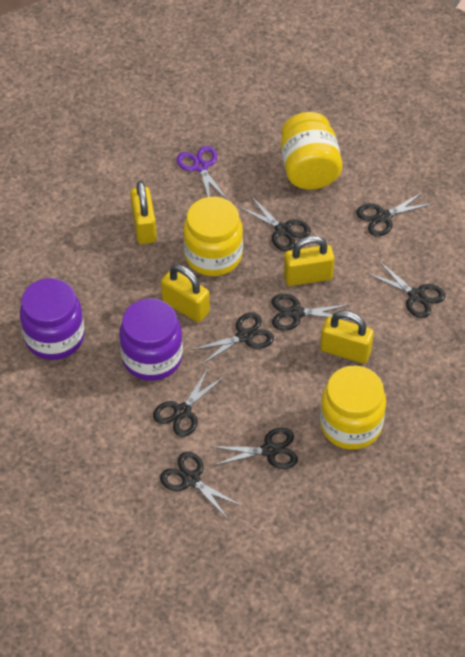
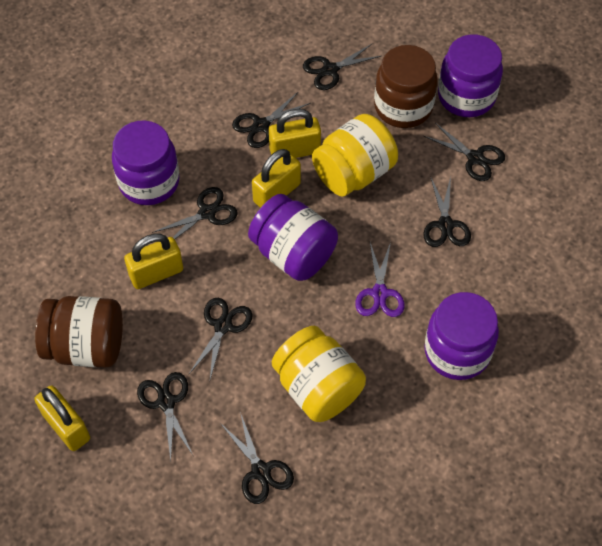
brown jar: none = 0 -> [35,296,123,368] [374,45,438,128] = 2
purple jar: [20,278,85,360] [119,298,183,381] = 2 -> [112,120,180,205] [248,194,338,281] [424,292,499,380] [438,34,503,117] = 4
yellow jar: [183,197,243,276] [281,112,343,190] [320,366,386,450] = 3 -> [272,326,366,422] [312,114,398,197] = 2

